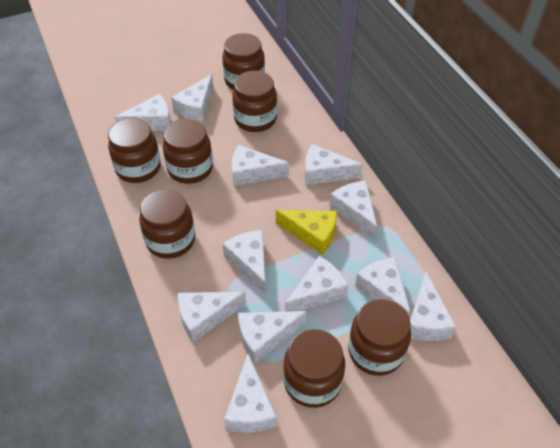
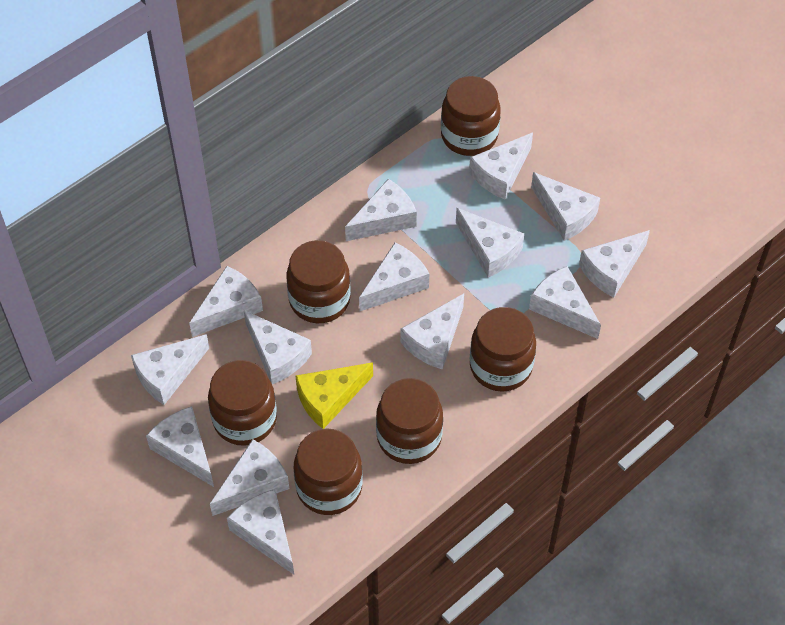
brown jar: [108,118,161,183] [139,189,195,259] [163,119,213,184] [222,33,265,90] [232,71,277,132] [283,329,345,408] [348,299,411,376] = 7 -> [208,360,277,446] [286,240,351,323] [294,428,363,515] [376,378,443,464] [441,76,501,156] [470,307,536,392] = 6
white cheese: [115,94,171,131] [171,74,213,122] [178,292,246,342] [222,230,266,295] [224,354,277,433] [232,145,289,186] [238,311,307,363] [285,256,349,312] [305,144,363,185] [329,181,377,239] [355,257,411,317] [410,272,456,341] = 12 -> [131,334,209,405] [146,406,214,487] [189,266,263,337] [210,439,289,516] [227,489,294,575] [244,310,312,384] [345,179,417,241] [359,242,429,311] [400,294,464,370] [456,208,524,277] [469,133,533,200] [529,266,601,339] [531,172,600,241] [579,230,650,298] = 14

